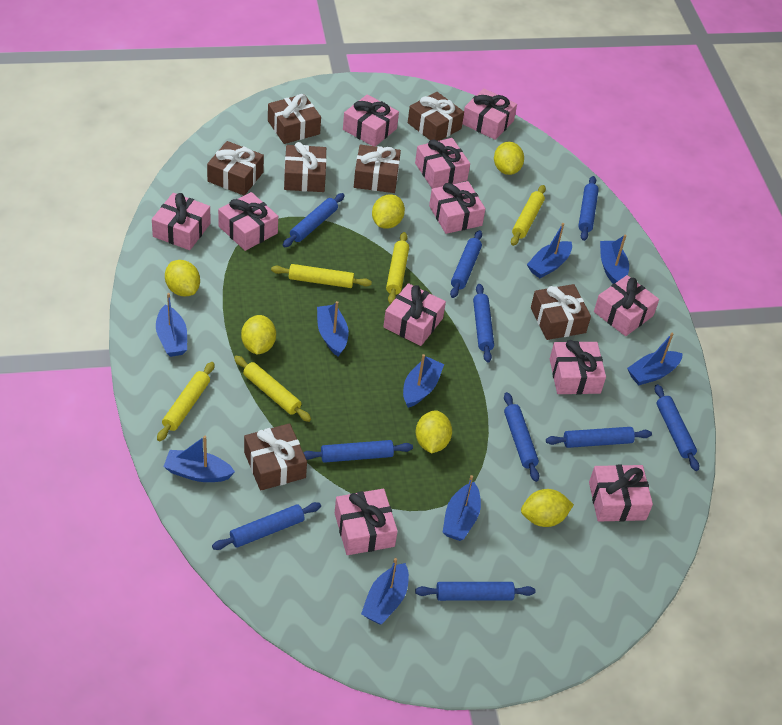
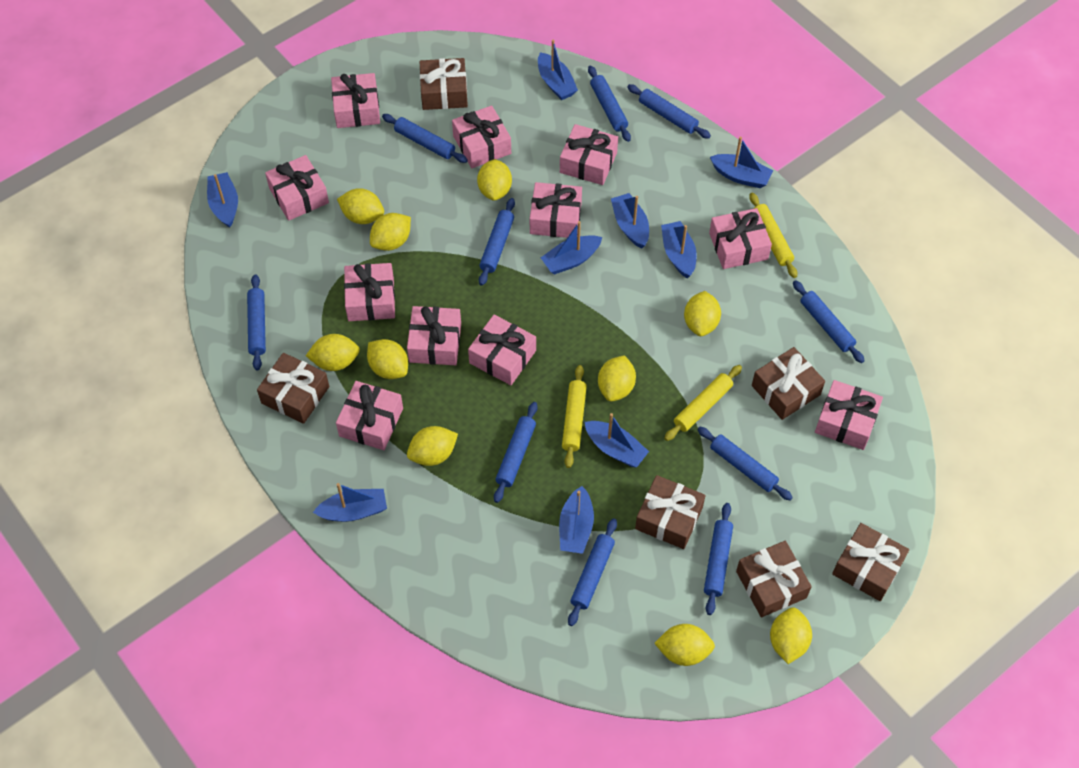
brown gift: [207,141,264,195] [244,423,307,491] [268,94,321,144] [284,142,327,192] [354,145,401,193] [408,92,464,141] [531,284,591,340] = 7 -> [257,353,329,424] [420,58,468,110] [635,475,706,549] [736,541,812,617] [752,347,825,420] [832,523,909,601] = 6
yellow lemon: [165,260,200,296] [241,315,276,355] [372,195,405,229] [416,410,452,453] [494,142,524,175] [521,489,574,527] = 6 -> [306,334,360,371] [337,188,384,224] [367,339,408,379] [370,213,411,251] [407,426,458,466] [477,159,512,201] [598,355,636,402] [654,624,715,666] [684,291,721,336] [770,607,812,664] = 10
yellow rolling pin: [157,362,215,441] [234,356,311,422] [271,264,372,288] [386,232,409,304] [511,185,546,246] = 5 -> [562,365,587,468] [664,365,742,441] [749,193,797,278] = 3

